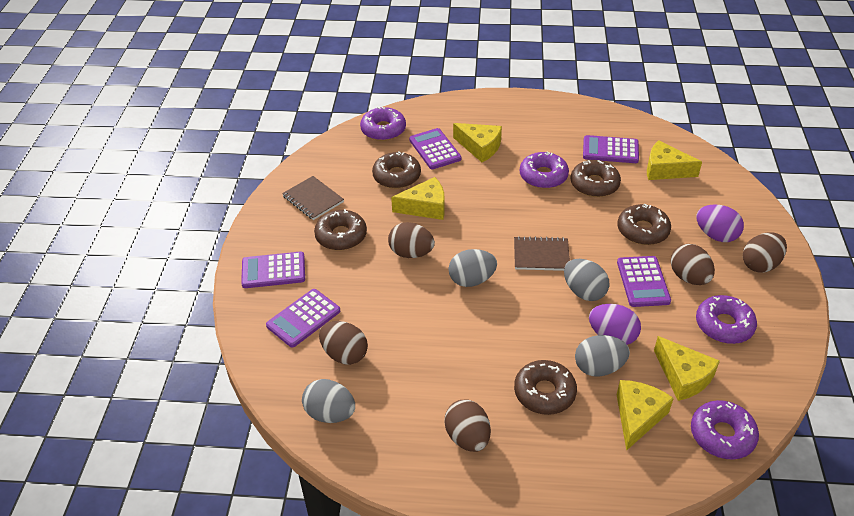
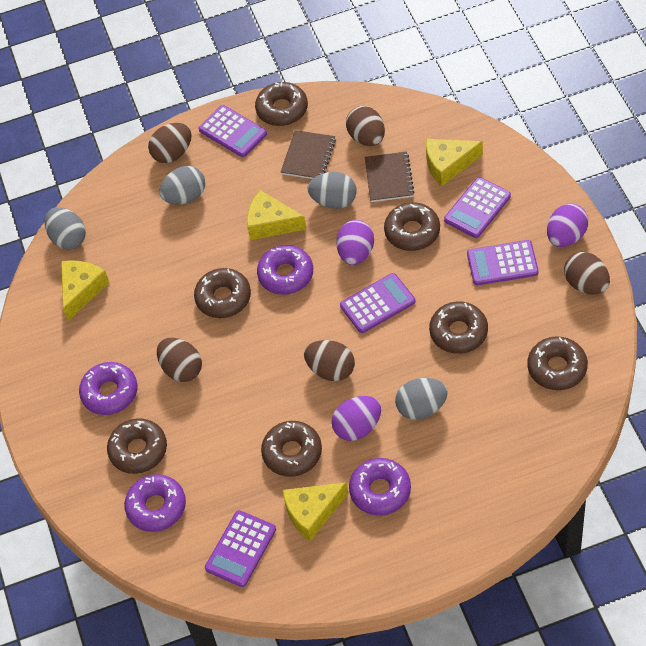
brown donut: [314,209,367,250] [372,151,421,189] [514,360,577,415] [571,160,621,197] [617,204,671,245] = 5 -> [107,418,167,474] [194,268,251,318] [255,82,308,126] [261,421,322,477] [384,202,440,251] [429,302,488,354] [527,336,588,390] = 7
purple egg: [589,304,641,345] [696,204,744,242] = 2 -> [332,396,381,441] [336,220,374,265] [547,204,588,247] = 3
yellow cheese: [391,177,445,220] [453,123,502,162] [617,380,674,451] [647,140,702,180] [654,336,720,401] = 5 -> [61,260,109,321] [247,190,307,240] [283,482,348,542] [426,139,483,186] = 4

